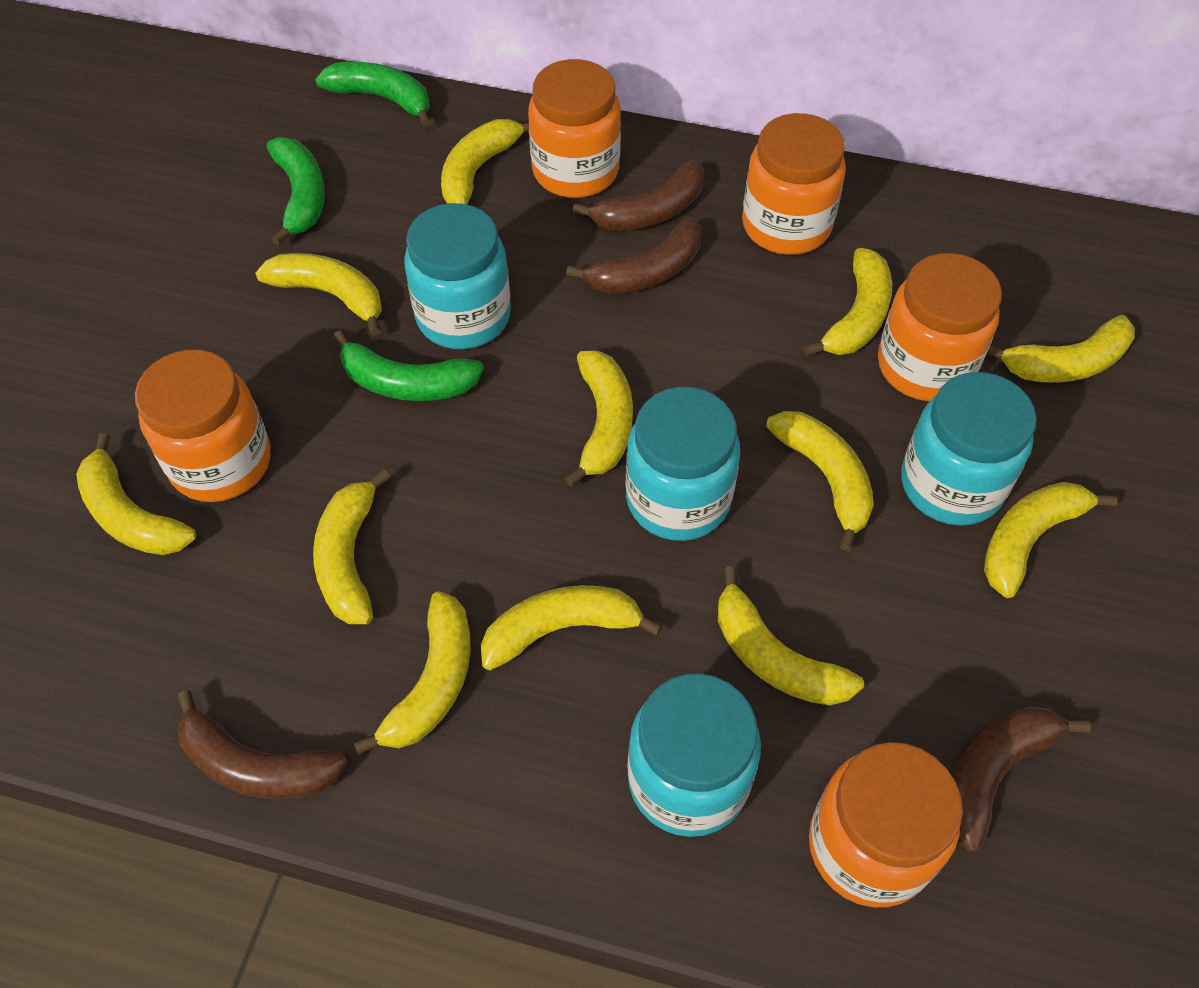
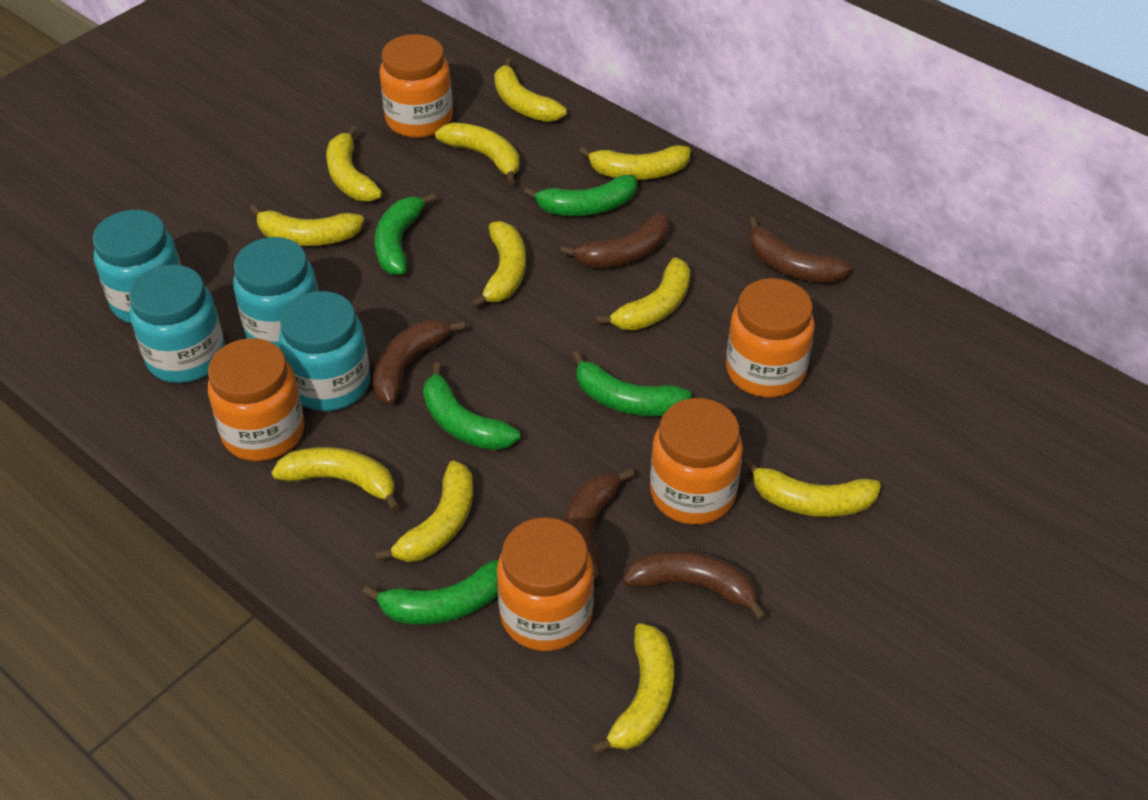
brown banana: [177,690,347,800] [566,217,702,294] [573,160,704,231] [952,706,1091,853] = 4 -> [373,320,465,405] [560,213,669,268] [564,468,634,581] [623,550,767,621] [748,217,852,283] = 5
green banana: [267,137,325,245] [315,62,431,127] [333,330,484,401] = 3 -> [362,559,499,625] [375,193,436,275] [423,363,520,450] [523,175,637,216] [572,351,692,416] = 5
yellow banana: [76,433,196,555] [255,253,382,336] [313,469,390,624] [354,591,471,755] [441,119,529,205] [481,585,662,670] [565,351,633,487] [718,566,864,706] [766,411,874,551] [804,248,892,356] [984,482,1118,598] [987,315,1135,383] = 12 -> [250,204,364,246] [271,447,400,511] [326,126,382,201] [375,461,473,562] [435,123,519,185] [471,221,526,308] [494,58,567,122] [579,145,691,180] [590,623,674,755] [596,257,690,330] [742,457,881,517] = 11

